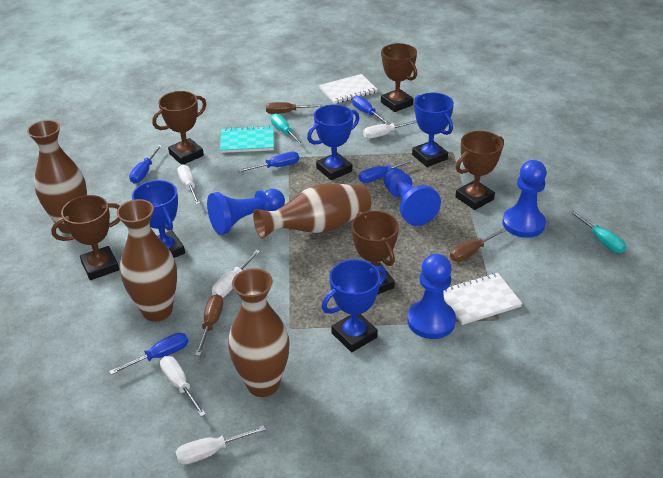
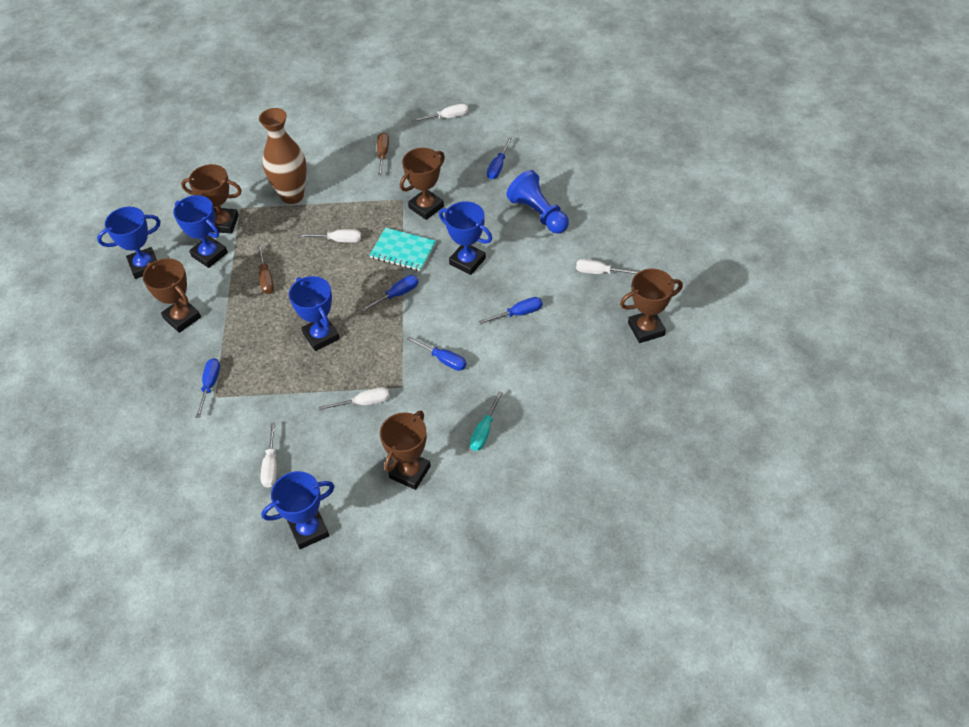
blue pawn: [207,189,285,235] [383,168,441,226] [407,254,456,339] [502,160,547,238] = 4 -> [506,170,569,234] = 1
blue trophy: [132,180,185,258] [307,104,359,180] [322,259,386,352] [412,93,454,167] = 4 -> [97,207,161,279] [173,195,228,268] [261,471,335,549] [289,276,340,351] [439,201,492,275] = 5
brown screwdriver: [195,294,223,356] [266,102,323,114] [450,228,507,262] = 3 -> [257,245,274,294] [377,133,389,176] = 2
brown vase: [27,120,87,234] [117,199,177,322] [228,268,290,397] [253,184,371,239] = 4 -> [259,108,307,204] = 1
turquoise screwdriver: [271,113,304,146] [570,211,626,253] = 2 -> [470,391,503,451] = 1
white notebook: [319,74,378,104] [443,273,523,325] = 2 -> none = 0

